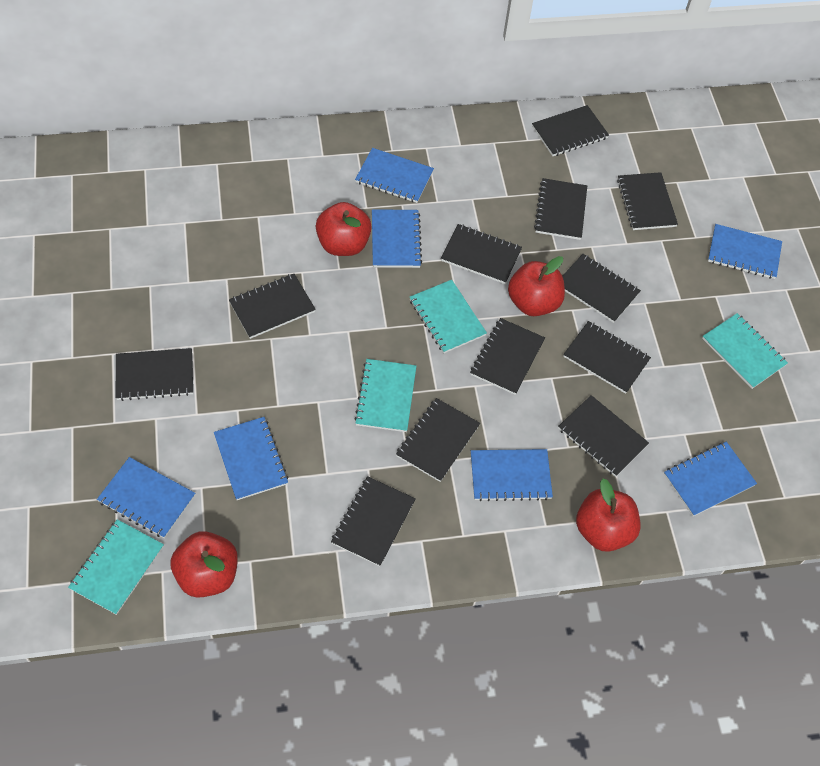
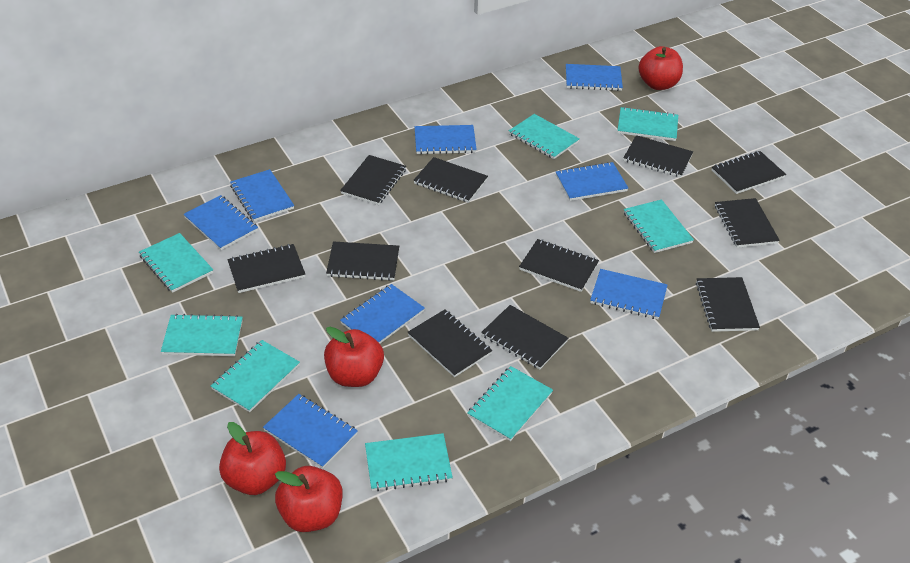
black notebook: [116,348,193,401] [229,274,316,339] [331,476,416,566] [396,398,480,482] [441,224,522,284] [470,318,545,395] [532,105,609,156] [534,178,587,240] [558,395,649,477] [562,254,641,323] [563,321,651,394] [617,172,678,230] = 12 -> [227,244,305,293] [326,241,399,281] [340,155,406,205] [408,310,492,377] [413,157,488,203] [481,305,568,369] [519,239,599,292] [623,135,693,178] [696,277,760,332] [712,151,786,194] [715,198,780,248] = 11
blue notebook: [97,457,195,538] [214,417,288,500] [355,148,434,203] [372,209,422,268] [471,449,553,501] [664,442,757,517] [708,224,782,279] = 7 -> [184,195,258,250] [230,169,294,222] [263,394,358,469] [340,284,425,343] [414,125,477,154] [556,162,628,201] [566,64,623,91] [590,269,668,319] = 8
turquoise notebook: [68,519,164,615] [354,359,416,432] [409,280,487,353] [702,313,788,389] = 4 -> [139,233,213,293] [161,314,243,356] [211,340,300,412] [365,433,453,491] [468,366,553,441] [509,114,580,159] [617,107,678,141] [624,199,694,253] = 8

